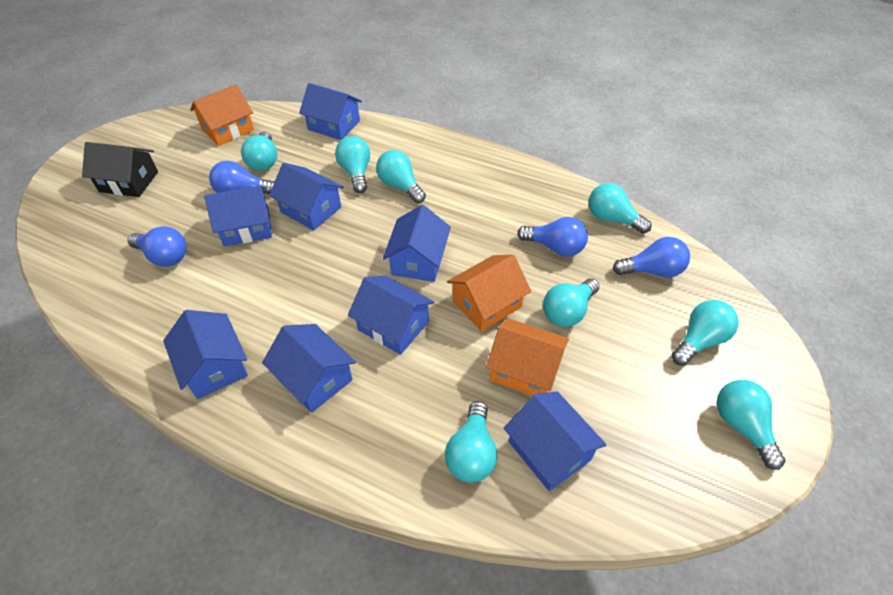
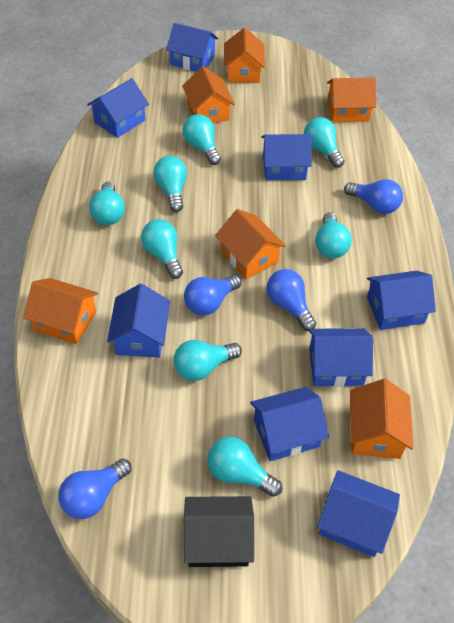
orange house: [190,84,254,146] [447,255,531,332] [486,318,569,396] = 3 -> [23,278,98,344] [182,66,235,123] [215,209,286,279] [224,28,265,83] [327,78,376,122] [350,379,413,459] = 6

